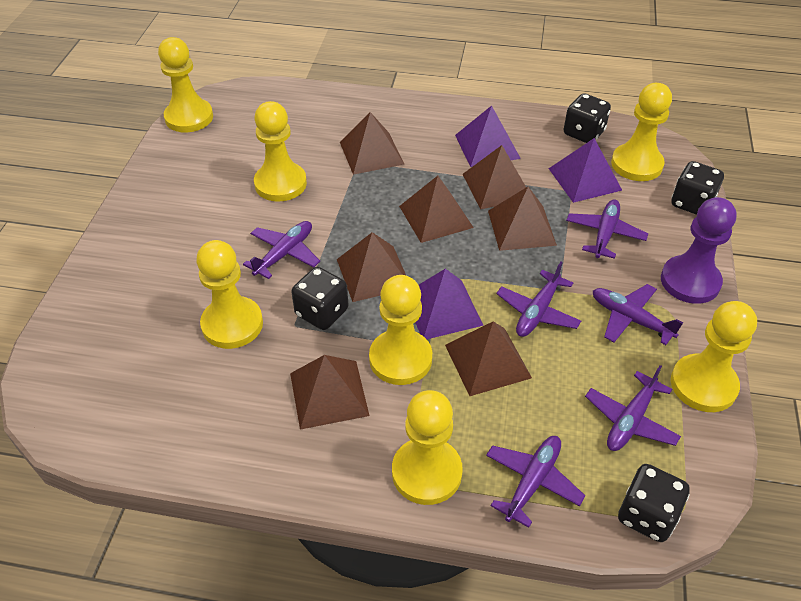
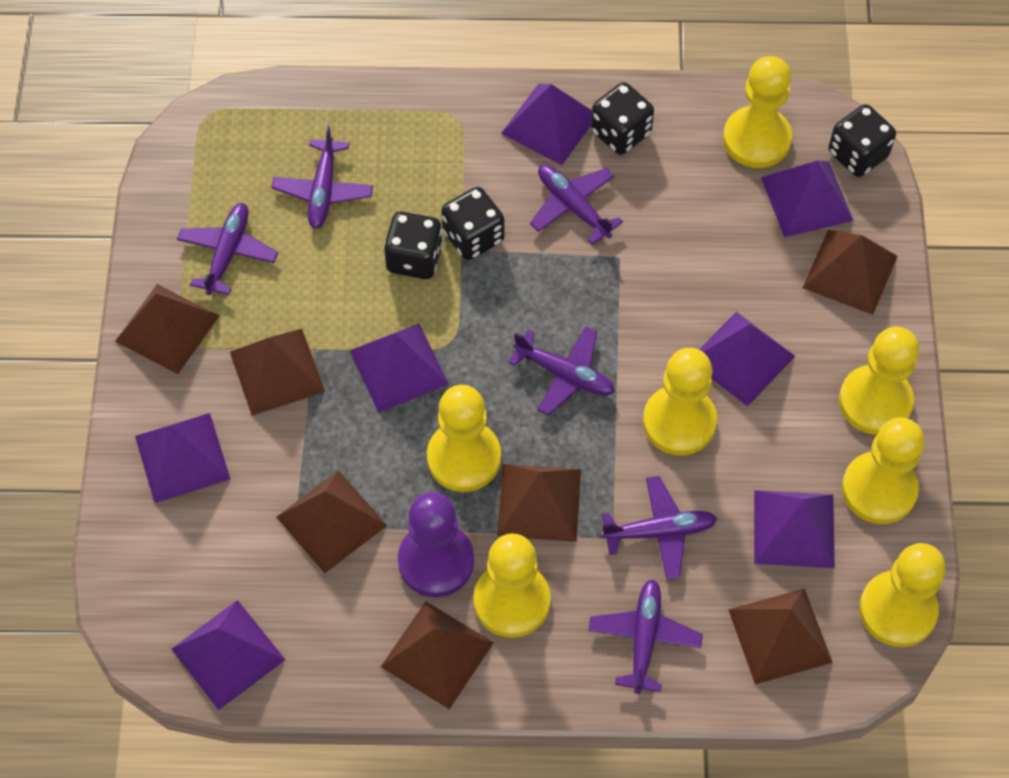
purple pyramid: [415,269,484,339] [455,106,521,167] [549,138,622,203] = 3 -> [135,413,231,503] [171,600,286,710] [349,323,449,413] [501,84,592,165] [699,312,795,406] [754,490,835,568] [761,161,854,237] = 7

